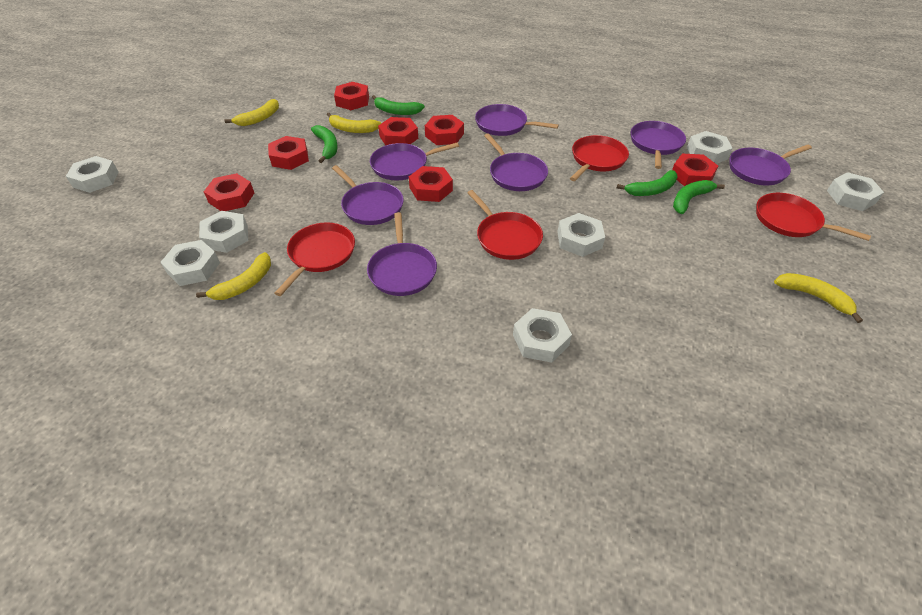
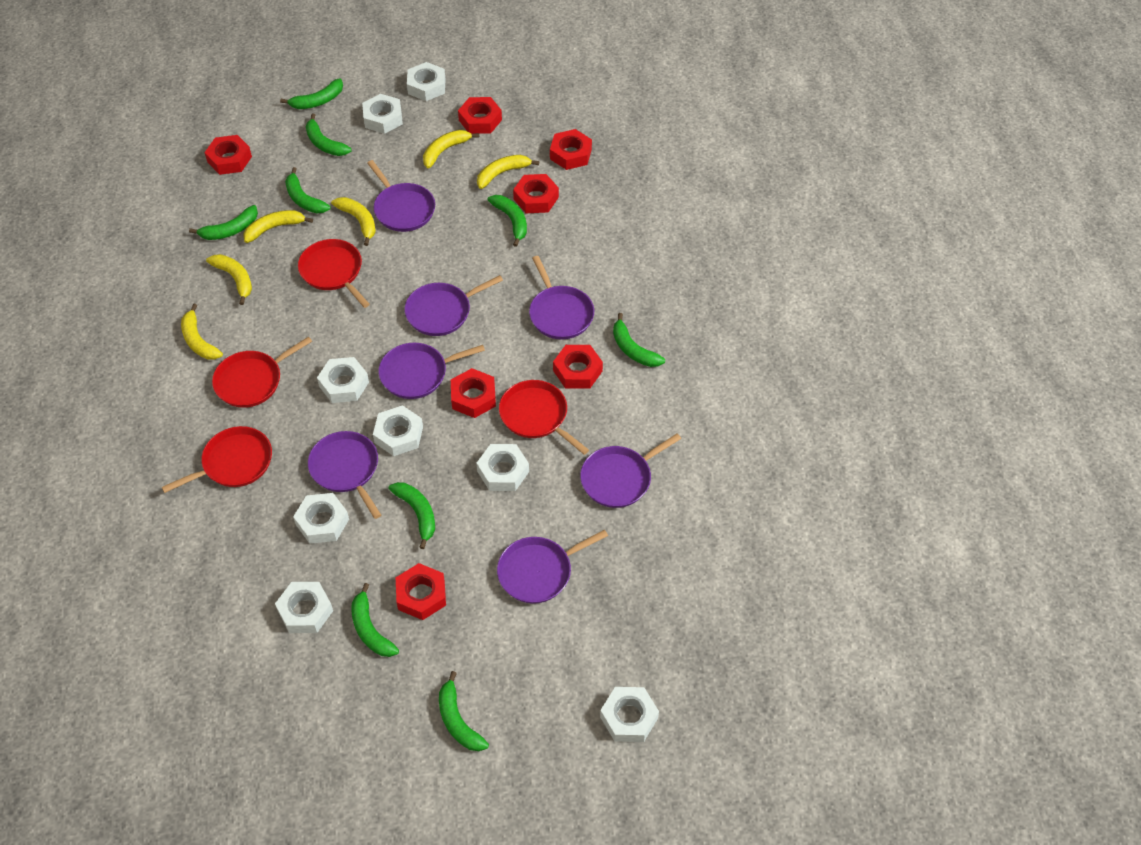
green banana: [311,125,338,163] [372,95,425,115] [617,170,677,196] [673,180,725,214] = 4 -> [189,205,258,240] [280,78,343,109] [285,167,331,213] [306,113,352,156] [351,583,399,657] [389,482,435,549] [439,671,489,751] [488,195,527,247] [613,313,665,367] = 9
white nut: [66,156,119,193] [160,240,220,286] [199,211,248,253] [513,308,572,363] [557,213,605,257] [687,131,733,164] [827,172,884,211] = 7 -> [275,582,333,633] [293,493,349,544] [317,357,369,403] [362,94,403,134] [373,405,423,456] [407,62,445,101] [476,444,529,491] [600,687,659,742] = 8
yellow banana: [196,252,271,300] [225,99,279,126] [327,113,381,133] [774,273,863,323] = 4 -> [181,304,223,360] [206,254,252,305] [243,210,313,243] [331,197,376,246] [423,130,479,168] [477,155,539,189] = 6

